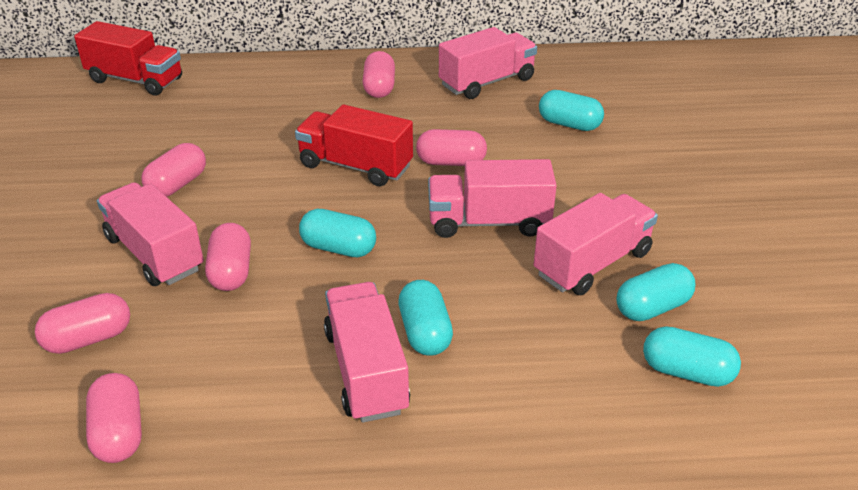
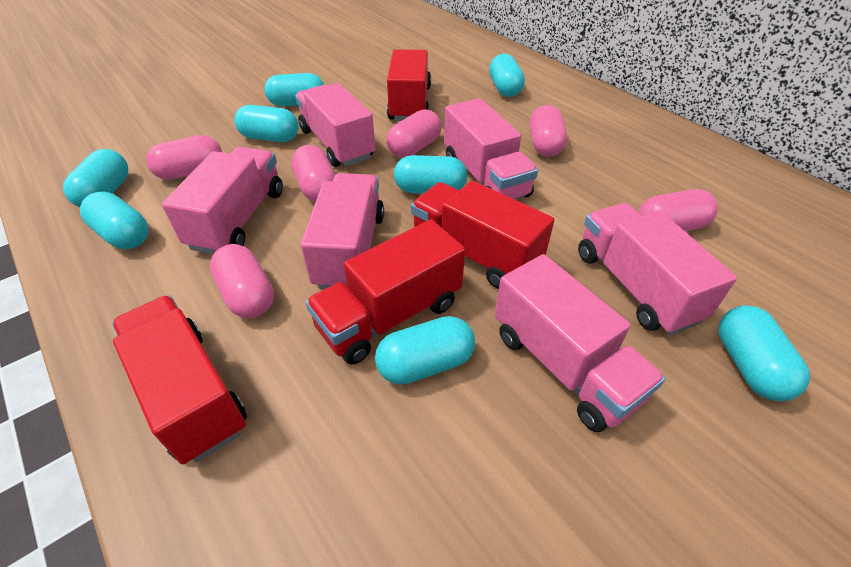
pink truck: [97,182,204,286] [324,282,410,423] [428,159,557,238] [439,27,537,99] [534,193,658,295] = 5 -> [162,147,283,254] [295,83,375,167] [301,173,384,290] [444,98,538,200] [495,254,666,432] [578,203,737,335] = 6
red truck: [74,21,182,95] [295,104,413,186] = 2 -> [112,295,247,464] [305,220,465,365] [387,49,431,121] [411,181,554,289] = 4
turquoise capsule: [299,209,376,257] [398,280,453,356] [539,90,604,131] [616,263,696,321] [643,326,741,387] = 5 -> [63,149,128,207] [80,192,148,249] [234,105,299,142] [264,73,324,106] [375,316,475,385] [394,155,467,194] [489,54,525,97] [719,305,810,401] = 8

